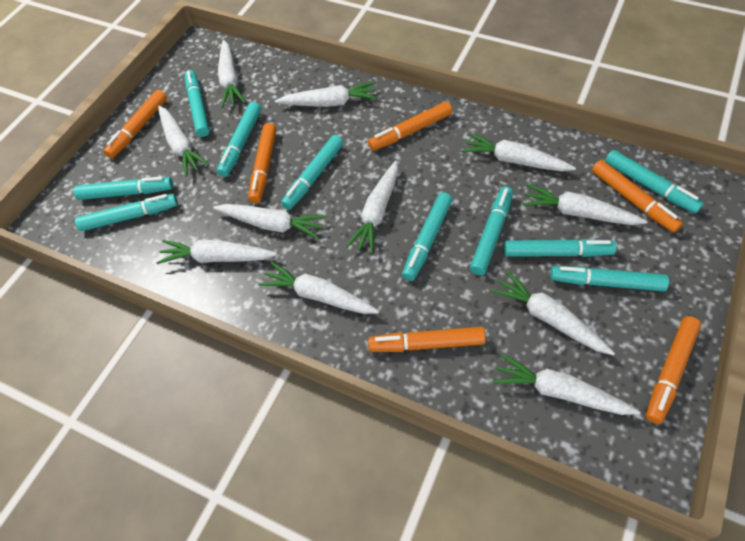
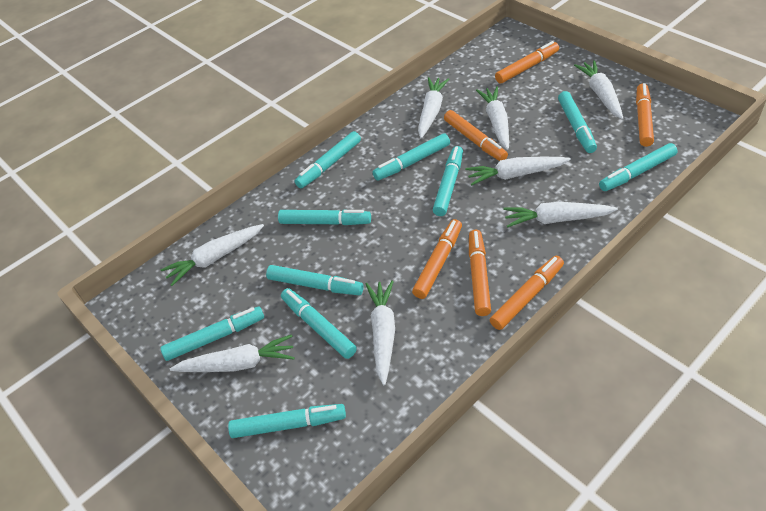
white carrot: [156,240,277,264] [158,105,210,176] [213,204,326,239] [218,40,246,108] [258,261,379,314] [275,82,378,107] [345,160,398,254] [461,133,576,172] [490,270,615,355] [493,354,641,415] [523,184,648,225] = 11 -> [161,224,264,286] [170,335,295,372] [366,280,395,385] [418,77,449,138] [466,157,571,185] [476,86,509,150] [503,202,618,228] [574,60,624,119] = 8

